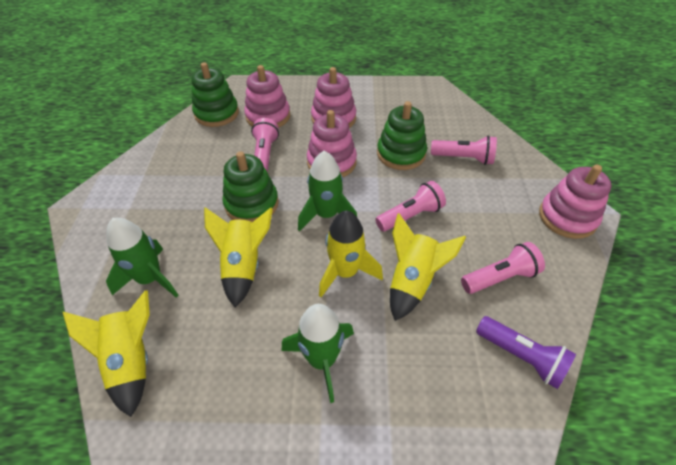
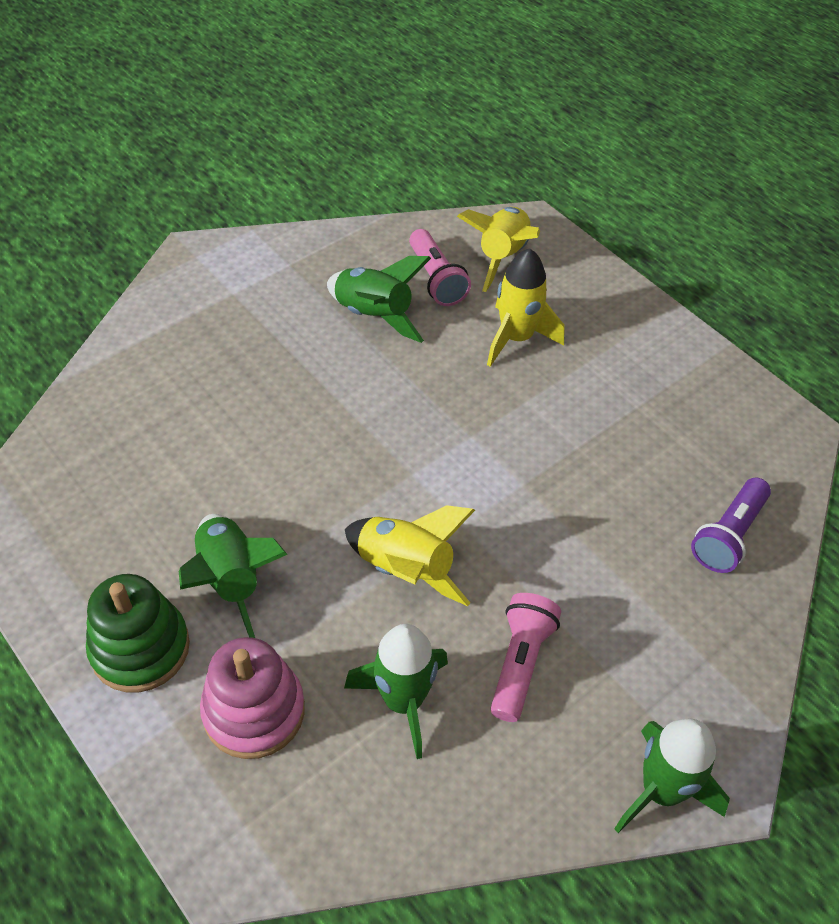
green rocket: [106,218,178,297] [282,304,354,403] [298,151,357,231] = 3 -> [179,514,288,638] [327,256,431,343] [344,624,448,759] [614,718,730,833] = 4
green stacking toy: [191,62,239,127] [222,151,279,222] [377,101,427,170] = 3 -> [86,574,190,692] = 1
pink flashlight: [251,118,279,172] [375,181,446,232] [431,136,497,165] [461,242,545,294] = 4 -> [409,229,471,306] [491,593,561,722] = 2
pink stacking toy: [244,65,290,127] [307,110,357,177] [311,67,356,128] [539,165,612,239] = 4 -> [200,637,305,759] = 1
yellow rocket: [62,290,150,417] [204,207,273,307] [319,211,383,297] [390,213,466,321] = 4 -> [345,505,475,606] [457,207,540,292] [487,248,564,367] = 3

